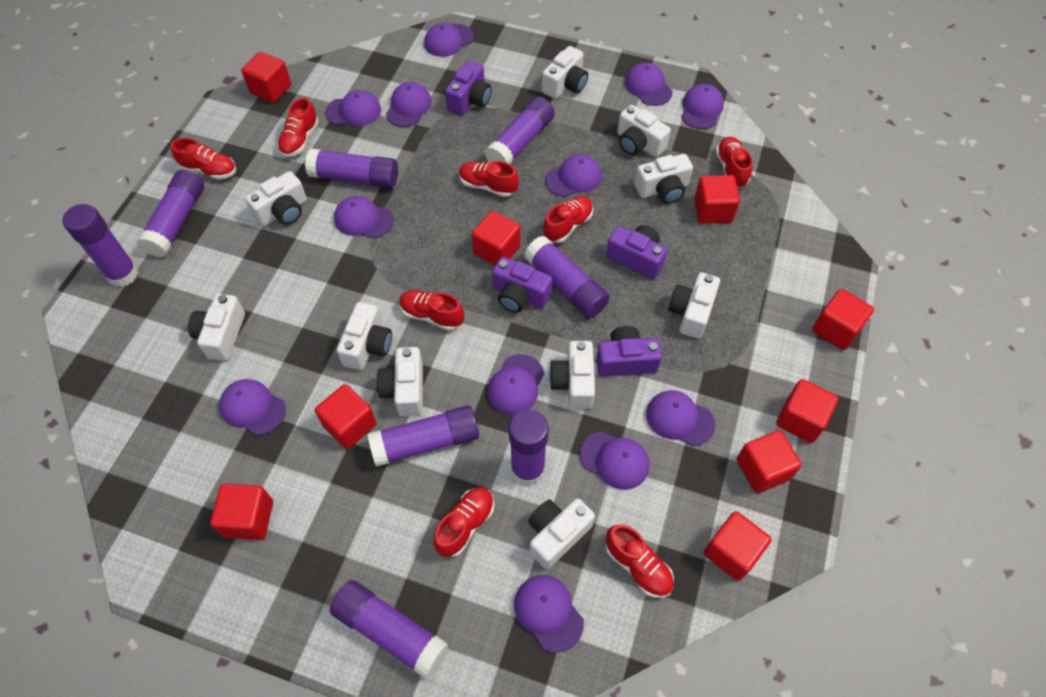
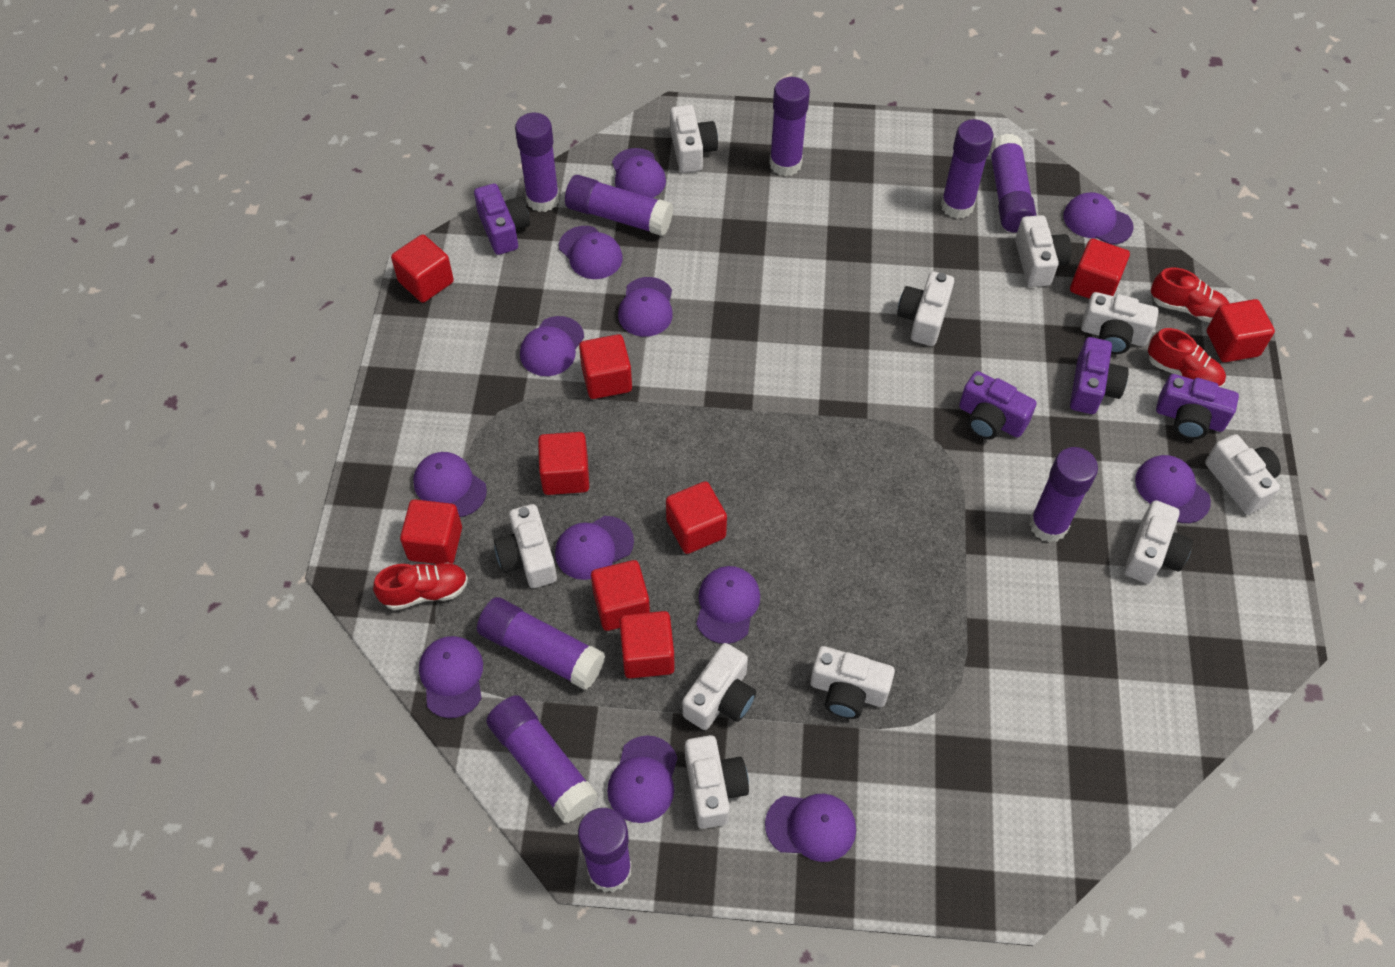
purple glue stick: [63,204,138,287] [137,170,204,257] [305,148,398,188] [330,580,449,679] [368,405,479,467] [485,97,555,164] [509,410,549,486] [524,236,610,318] = 8 -> [477,597,605,690] [486,695,598,823] [515,113,559,212] [565,175,673,236] [578,808,632,893] [769,77,810,176] [941,119,993,219] [990,133,1037,233] [1029,447,1098,542] = 9
red shoe: [171,138,236,180] [277,98,319,157] [399,290,464,331] [434,487,494,557] [459,161,519,197] [543,196,593,243] [606,524,674,598] [715,137,753,188] = 8 -> [373,562,468,610] [1148,328,1226,388] [1151,267,1230,323] = 3

